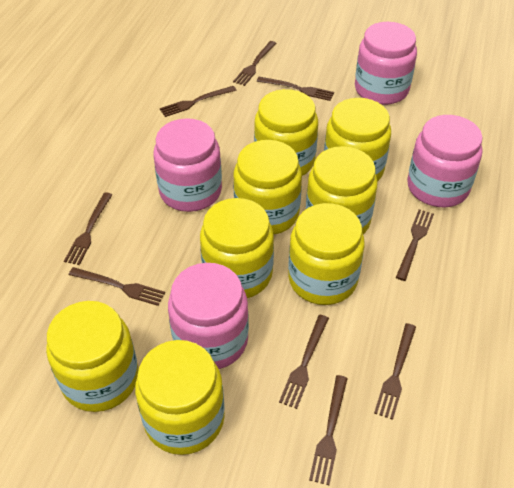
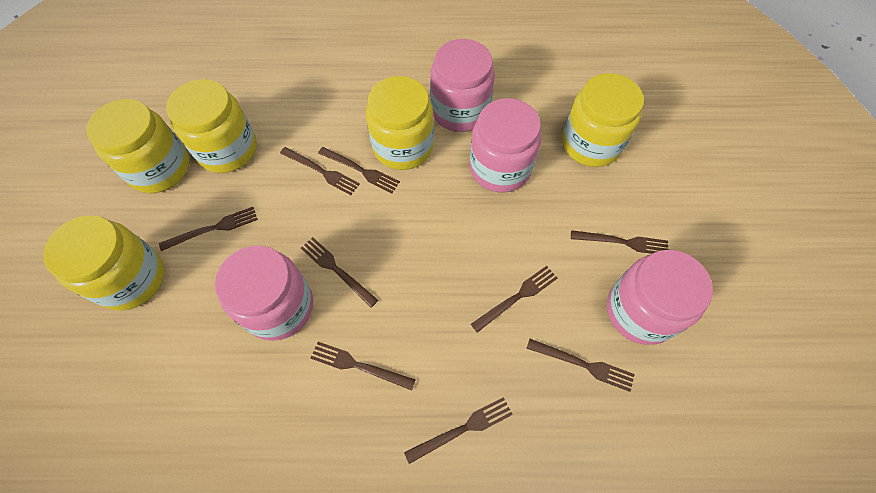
yellow jar: [46,301,138,412] [135,340,225,455] [200,198,274,298] [234,140,302,234] [254,89,318,176] [288,203,365,305] [306,146,378,234] [324,98,391,182] = 8 -> [43,215,165,311] [86,99,190,193] [166,79,257,173] [366,76,434,170] [562,73,644,167] = 5

